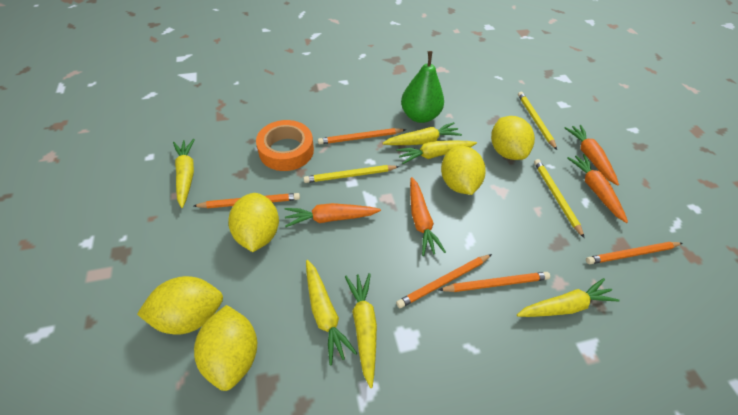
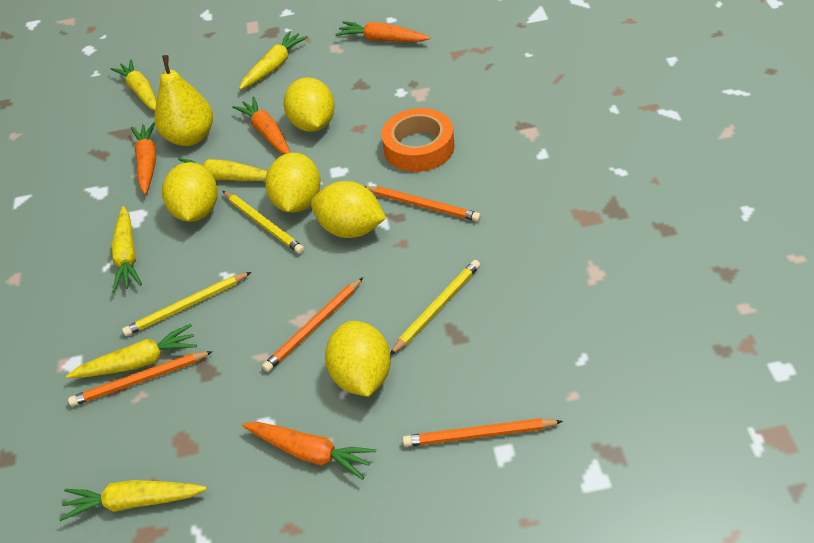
green pear: [401,51,444,123] = 1 -> none = 0
orange pencil: [194,193,300,208] [318,128,406,144] [396,254,492,308] [439,272,550,292] [586,242,682,264] = 5 -> [68,351,213,406] [262,277,363,372] [364,186,481,221] [403,418,563,447] = 4
yellow pear: none = 0 -> [155,55,213,146] = 1

